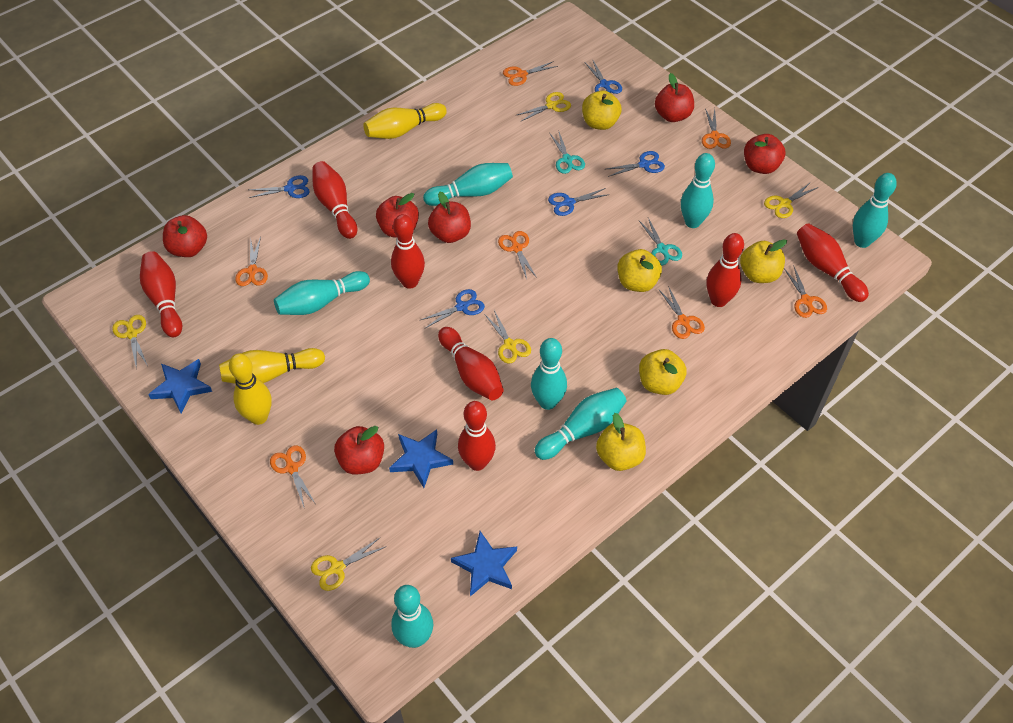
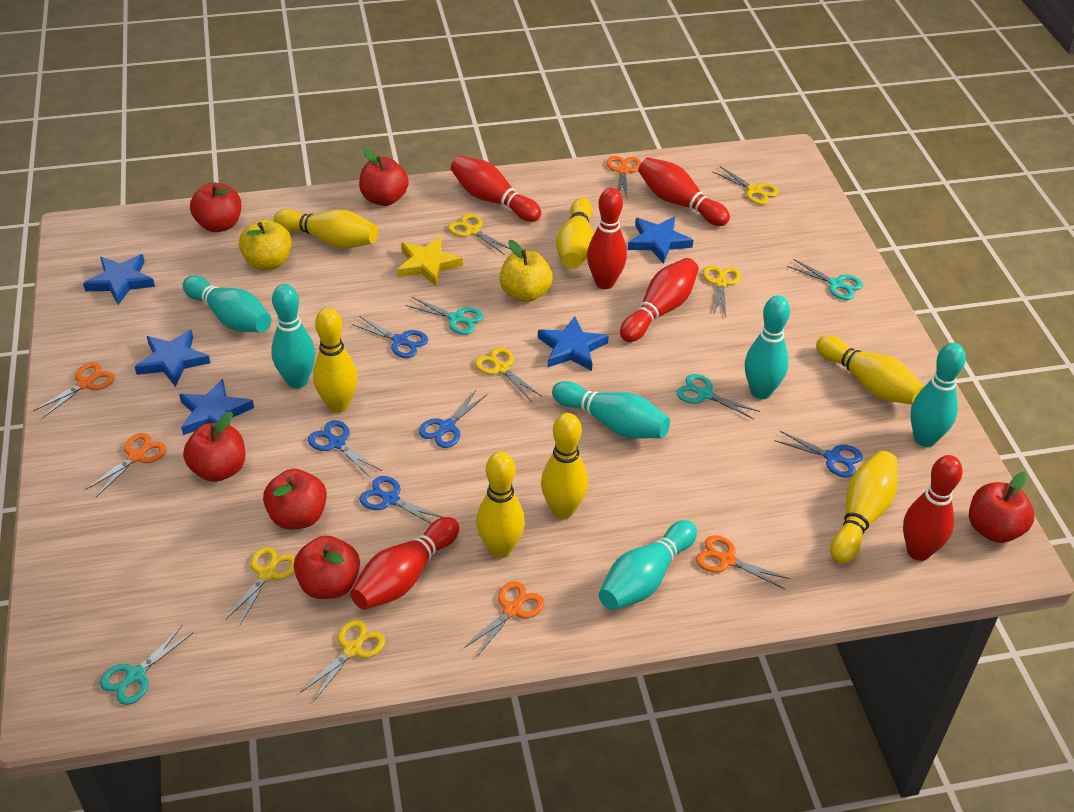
blue star: [148,359,212,413] [389,430,453,488] [451,531,517,597] = 3 -> [83,254,155,305] [135,330,210,387] [179,378,254,435] [538,316,609,371] [628,216,693,264] = 5
orange scissors: [235,237,268,286] [270,445,315,507] [498,231,537,279] [503,61,558,86] [658,286,705,339] [702,108,731,149] [784,267,827,318] = 7 -> [33,362,115,418] [85,433,166,497] [464,581,544,657] [607,156,641,198] [696,535,791,589] = 5
red bowling pin: [140,251,182,337] [312,161,357,239] [391,214,425,289] [438,327,504,400] [458,401,496,471] [707,233,744,307] [797,223,869,302] = 7 -> [350,517,459,610] [451,156,541,222] [587,188,627,289] [620,258,699,342] [638,157,730,226] [903,455,963,561] = 6
turquoise bowling pin: [274,271,370,315] [391,585,433,648] [423,163,513,206] [531,338,567,410] [535,388,627,460] [681,153,715,228] [853,173,897,248] = 7 -> [183,276,272,333] [271,284,315,389] [552,381,670,439] [599,520,697,610] [745,295,790,399] [910,343,966,447] = 6
turquoise scissors: [550,132,585,174] [639,218,682,265] = 2 -> [100,626,193,705] [406,297,483,335] [676,374,760,419] [787,259,863,300] = 4
yellow apple: [582,91,622,130] [596,413,646,471] [617,249,662,292] [639,349,687,395] [740,239,787,283] = 5 -> [239,219,292,270] [500,240,553,302] = 2
yellow bowling pin: [219,348,325,384] [229,353,272,425] [363,103,447,139] = 3 -> [274,209,378,248] [313,308,357,413] [476,452,525,558] [541,413,588,519] [556,198,594,269] [816,335,924,405] [830,451,897,564] = 7
yellow scissors: [112,315,148,370] [311,537,387,591] [485,310,531,363] [517,92,571,122] [764,182,818,218] = 5 -> [225,547,295,625] [301,620,385,701] [448,214,510,255] [474,347,542,402] [703,265,741,316] [713,166,779,205] = 6
yellow star: none = 0 -> [397,236,463,286] = 1

